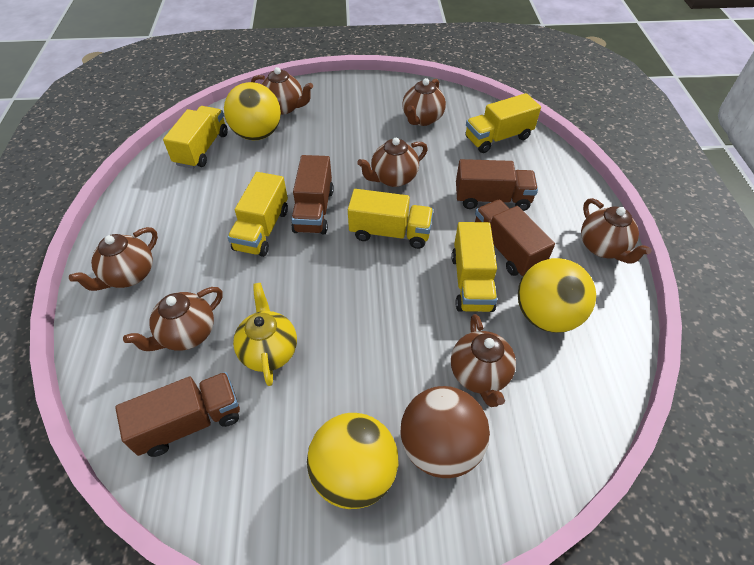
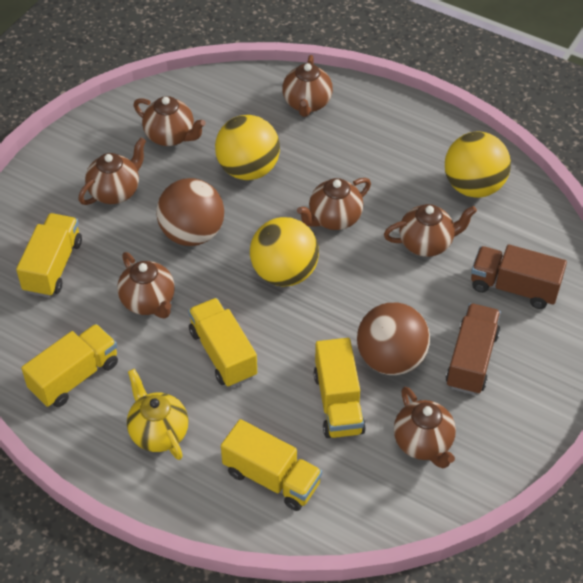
brown ball: [401,386,490,478] = 1 -> [157,178,224,246] [357,303,430,375] = 2
brown truck: [115,372,240,457] [291,155,334,235] [456,159,538,211] [475,199,555,276] = 4 -> [446,303,501,395] [471,244,567,309] = 2

